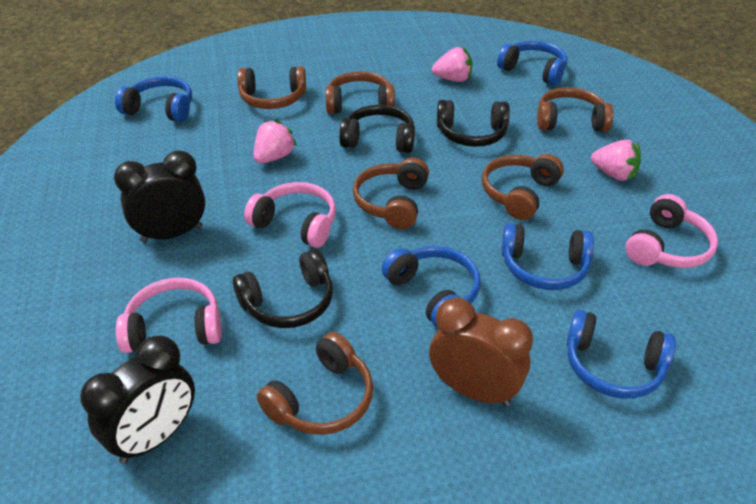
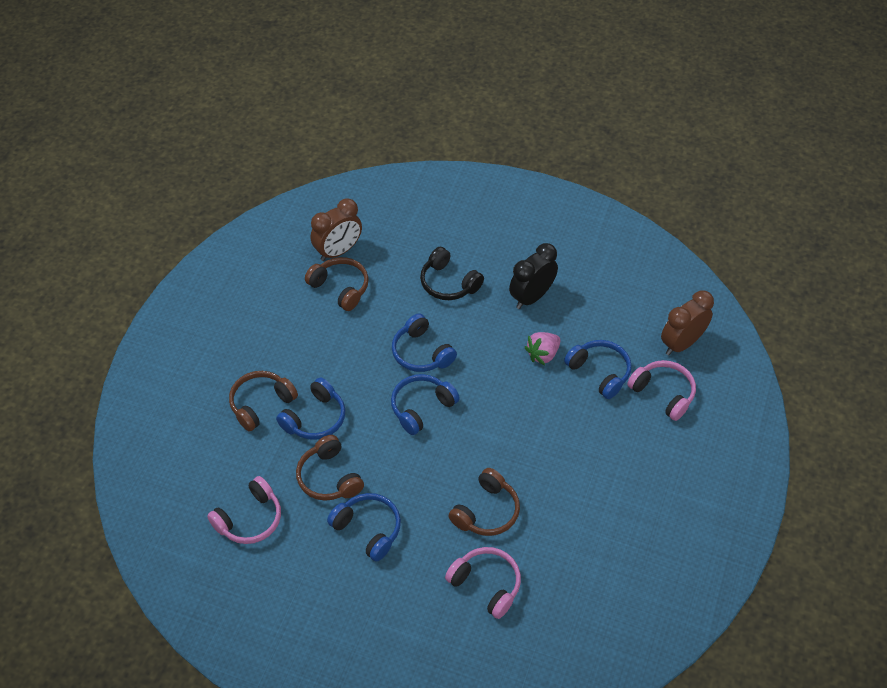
black clock: [80,336,195,464] [114,150,205,243] = 2 -> [509,243,558,309] = 1
black headphones: [233,249,333,328] [339,105,415,153] [437,100,510,147] = 3 -> [420,247,484,300] = 1
brown clock: [429,297,533,406] = 1 -> [311,198,362,261] [661,290,714,355] = 2
brown headphones: [237,66,306,109] [257,332,373,435] [325,71,395,114] [353,157,429,229] [482,154,564,220] [537,87,614,132] = 6 -> [229,371,298,431] [296,435,364,501] [305,257,369,311] [448,468,520,536] = 4
pink strawberry: [254,119,297,163] [432,47,473,82] [591,140,641,181] = 3 -> [524,332,561,365] = 1

